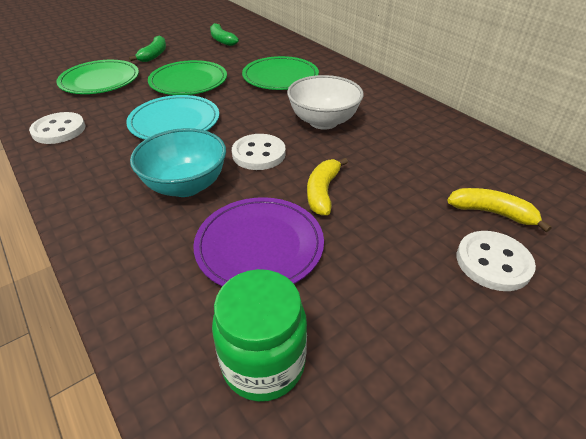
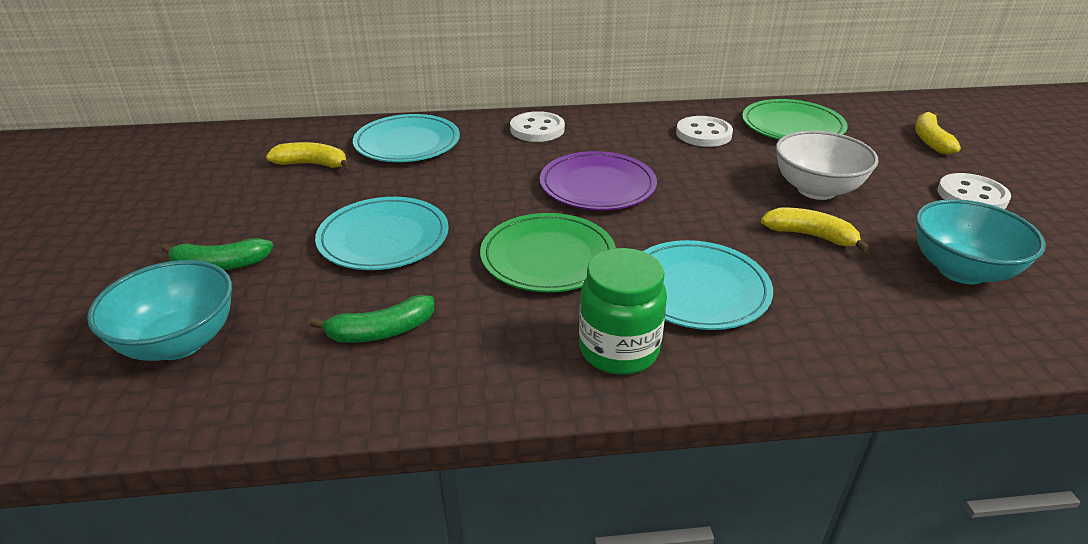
green plate: [56,60,139,94] [148,60,227,95] [242,56,319,90] = 3 -> [480,213,616,292] [742,99,848,140] = 2
turquoise bowl: [130,128,226,197] = 1 -> [87,260,232,361] [916,199,1046,284] = 2
turquoise plate: [126,95,219,140] = 1 -> [315,197,449,270] [353,114,460,162] [643,240,773,330] = 3
yellow banana: [307,158,348,215] [447,188,552,232] = 2 -> [266,142,351,169] [761,208,870,252] [915,112,961,155] = 3

